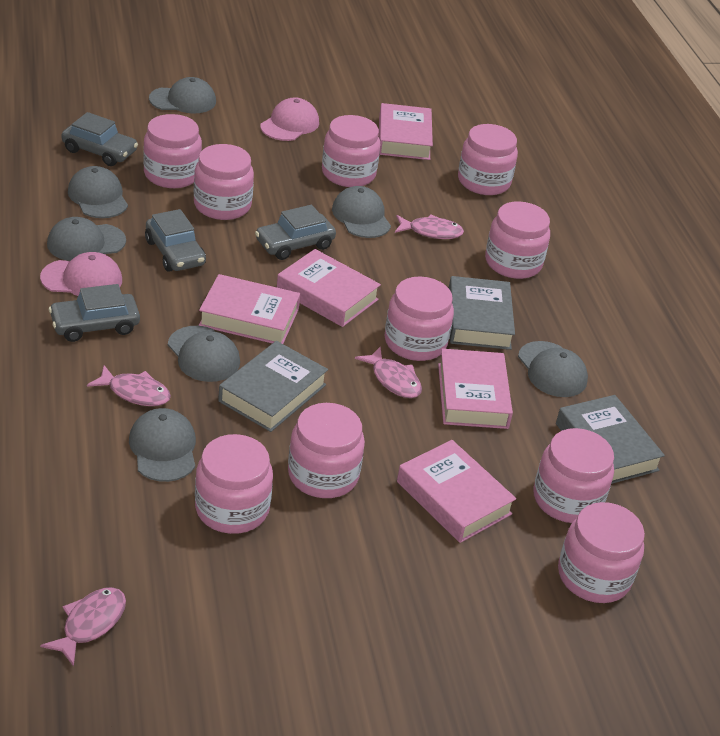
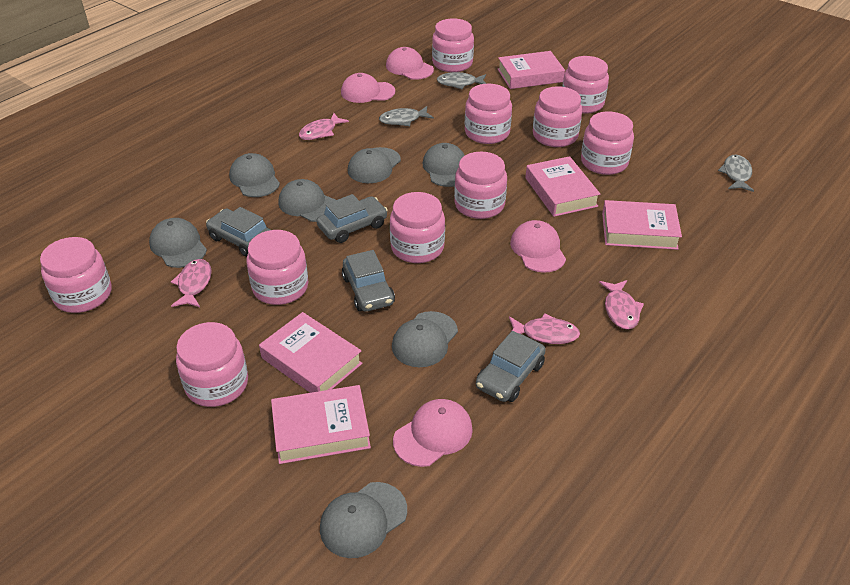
grey book: [218,341,328,432] [449,276,515,350] [556,395,665,484] = 3 -> none = 0
grey fish: none = 0 -> [379,106,434,126] [437,72,486,89] [718,155,754,192] = 3
pink cap: [40,252,122,296] [260,97,319,141] = 2 -> [341,73,395,103] [386,47,434,80] [393,399,473,467] [510,220,566,273] = 4

